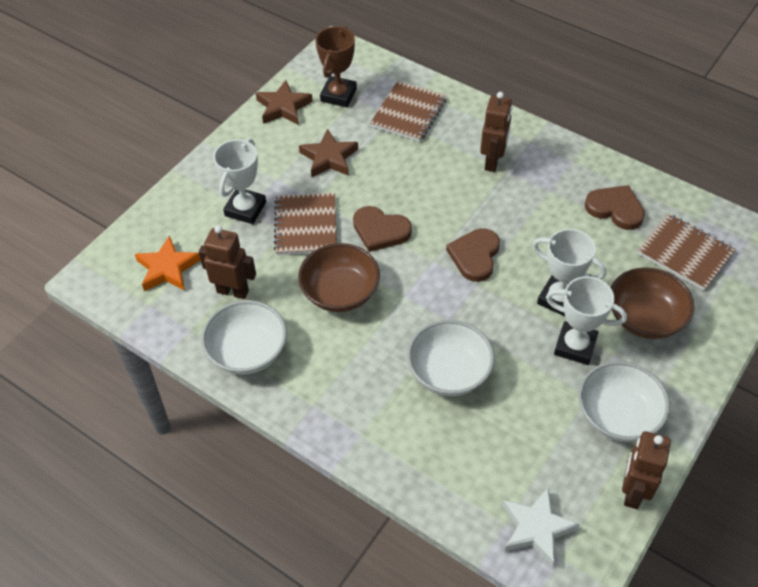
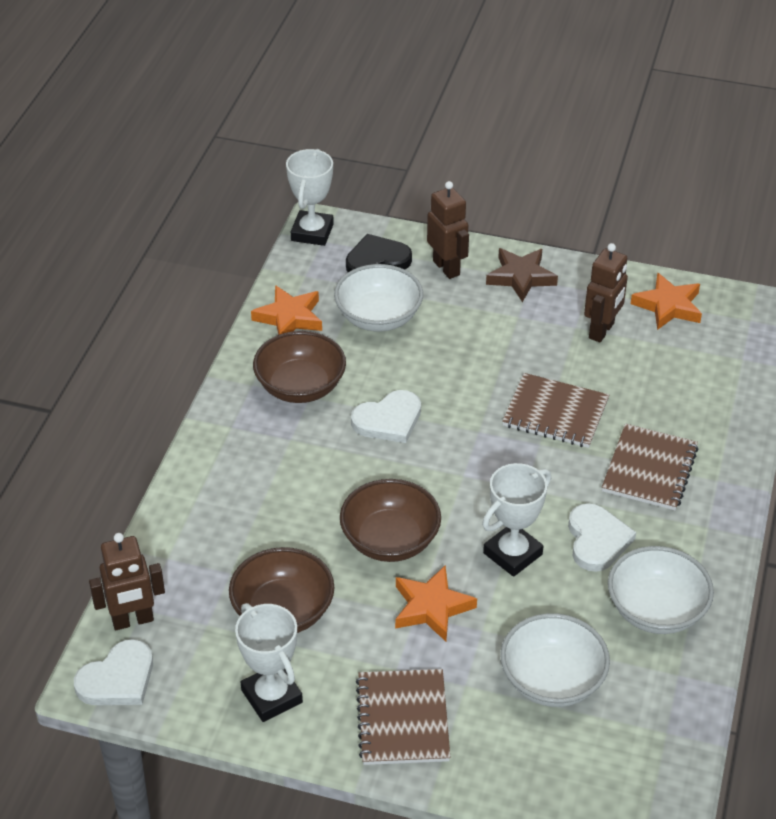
black heart: none = 0 -> [346,234,412,272] = 1
brown bowl: [298,243,380,312] [611,267,695,339] = 2 -> [229,547,335,633] [253,331,346,403] [340,479,441,562] = 3
brown heart: [353,206,412,252] [446,228,500,282] [585,185,645,230] = 3 -> none = 0
brown star: [256,80,313,125] [299,129,358,177] = 2 -> [486,248,558,302] = 1
brown trophy: [315,26,357,107] = 1 -> none = 0
orange star: [135,235,201,291] = 1 -> [251,285,322,335] [395,566,477,641] [631,272,702,330] = 3
white heart: none = 0 -> [74,639,153,705] [351,390,421,443] [568,503,636,572] = 3
white star: [502,488,580,567] = 1 -> none = 0

